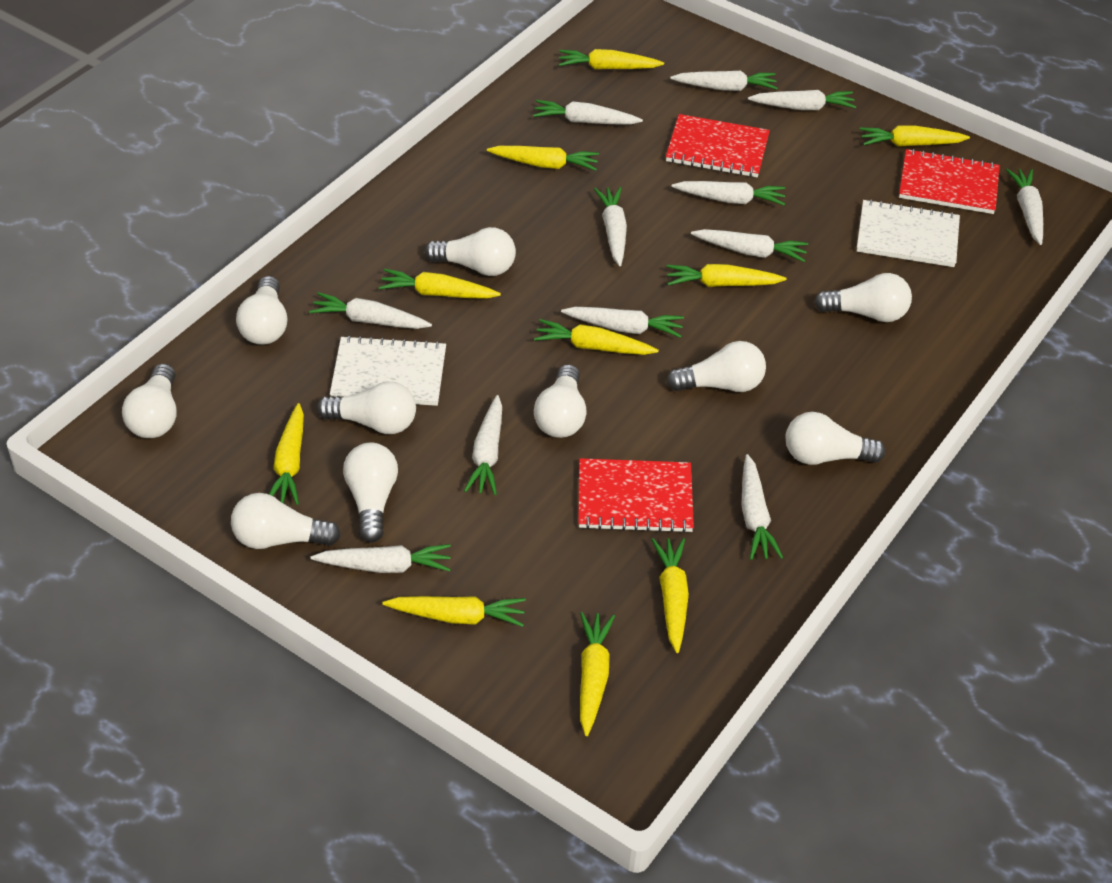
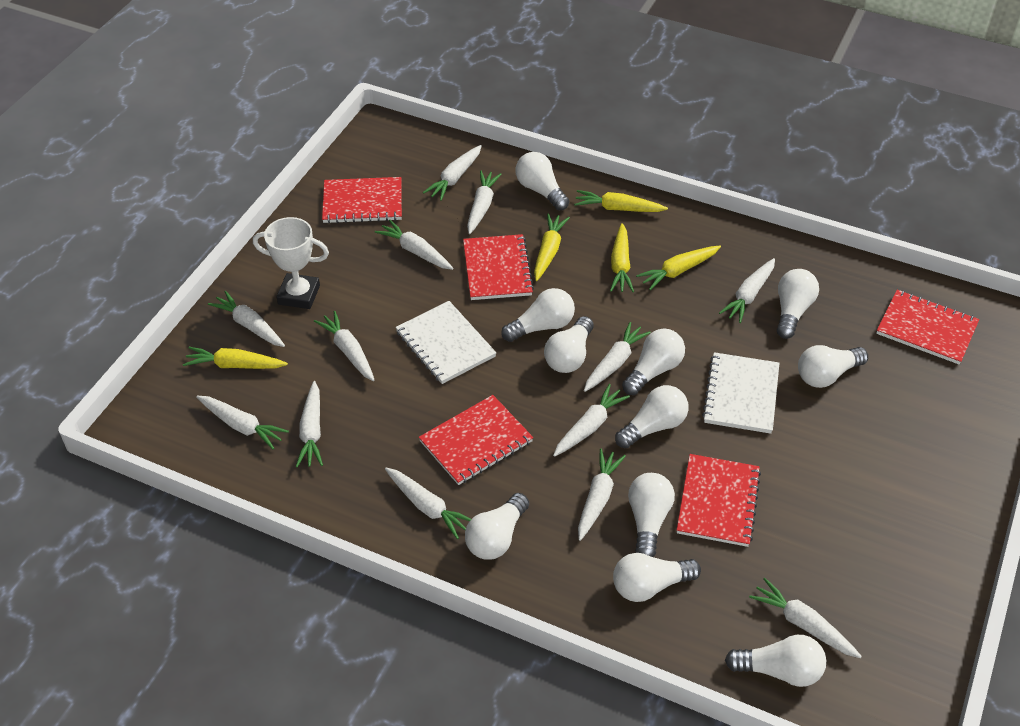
red notebook: [578,458,694,533] [666,114,770,177] [899,149,1000,214] = 3 -> [322,177,402,223] [419,395,533,485] [463,234,534,300] [677,454,761,547] [876,290,979,364] = 5
white carrot: [309,292,432,329] [311,544,451,573] [464,395,502,495] [533,100,643,125] [561,307,684,338] [594,187,627,266] [670,71,778,91] [671,181,785,205] [691,229,808,262] [741,454,783,560] [748,90,856,110] [1006,169,1043,245] = 12 -> [196,396,289,449] [208,291,285,347] [296,381,323,467] [314,311,374,381] [375,220,453,270] [385,468,471,539] [423,145,482,201] [467,171,502,234] [553,384,630,457] [578,449,626,541] [584,322,651,392] [719,258,775,323] [749,578,862,658] = 13
white light bulb: [122,363,177,438] [231,493,341,549] [236,276,288,345] [317,382,416,434] [343,443,398,543] [425,227,516,276] [534,364,587,438] [666,341,766,392] [785,412,885,465] [814,273,912,322] = 10 -> [465,493,529,560] [501,288,575,342] [516,152,569,210] [544,316,594,373] [613,553,701,602] [615,385,688,448] [622,329,685,395] [628,473,675,557] [725,635,826,687] [777,269,819,339] [798,345,868,388] = 11
white trophy: none = 0 -> [253,217,329,309] = 1
yellow carrot: [269,403,304,505] [379,269,501,299] [382,596,526,627] [487,146,599,171] [534,319,659,355] [558,49,664,69] [580,612,615,736] [652,538,689,653] [666,264,786,287] [859,126,970,147] = 10 -> [183,347,288,369] [534,213,570,281] [574,190,668,212] [610,223,634,292] [636,246,721,290] = 5

